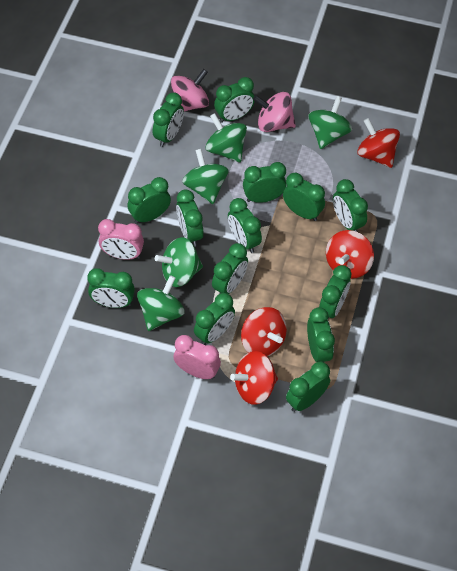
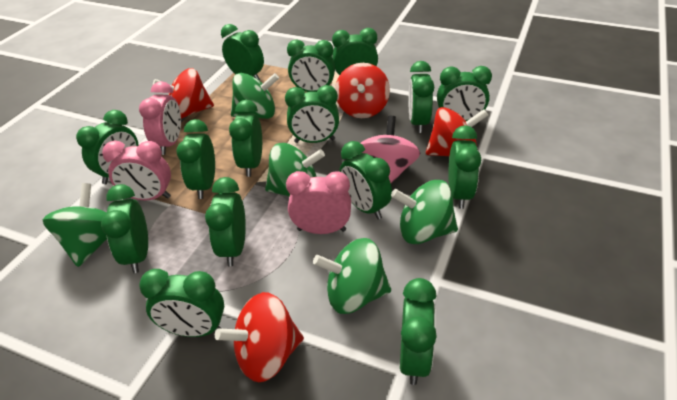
green clock: [87,268,135,308] [128,177,171,224] [153,92,184,147] [176,189,203,247] [194,293,235,345] [212,243,248,294] [214,77,255,123] [228,198,262,253] [243,162,286,203] [283,173,325,221] [286,361,330,412] [307,307,335,362] [319,265,352,320] [333,179,368,232] = 14 -> [76,110,139,184] [101,184,148,273] [139,269,224,337] [176,119,215,199] [205,177,246,266] [221,24,264,81] [229,100,262,177] [285,85,339,143] [287,40,335,92] [332,28,378,75] [339,141,392,220] [400,278,437,385] [409,61,434,133] [437,66,492,121] [448,125,481,209] = 15
pink clock: [98,219,144,260] [173,335,221,379] = 2 -> [102,141,171,200] [139,81,181,155] [286,171,351,234] = 3
pink spinning top: [171,69,209,112] [253,92,296,132] = 2 -> [361,116,420,184] = 1

